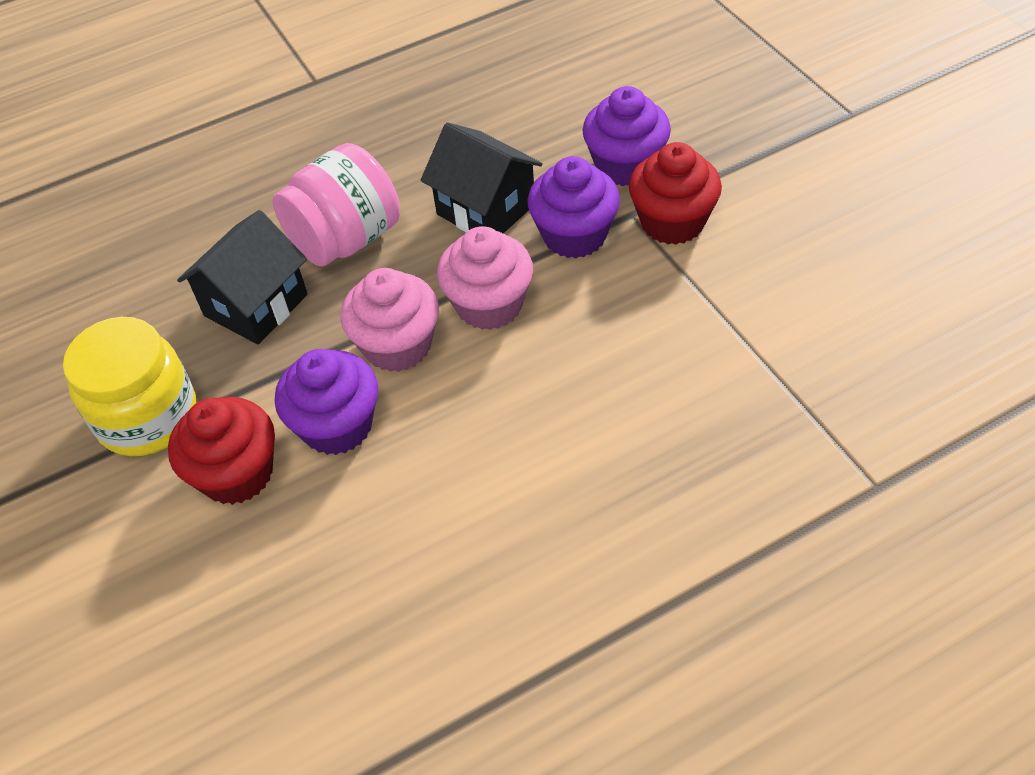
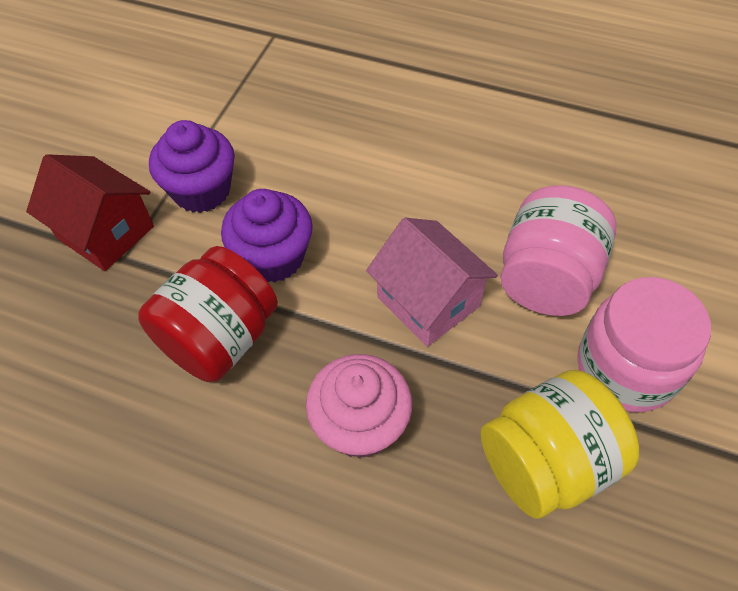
black house: [177,210,308,344] [421,122,543,233] = 2 -> none = 0
pink cupcake: [341,268,439,372] [437,226,533,330] = 2 -> [306,354,412,459] = 1
pink house: none = 0 -> [366,218,498,347] = 1
pink jar: [272,143,400,267] = 1 -> [500,185,616,316] [577,277,711,412] = 2
purple cupcake: [275,349,378,455] [528,156,620,258] [582,86,671,186] = 3 -> [149,120,235,213] [221,189,313,282] = 2
red cupcake: [168,397,275,505] [629,142,722,245] = 2 -> none = 0
red house: none = 0 -> [26,154,154,271] = 1
red jar: none = 0 -> [138,246,278,382] = 1

